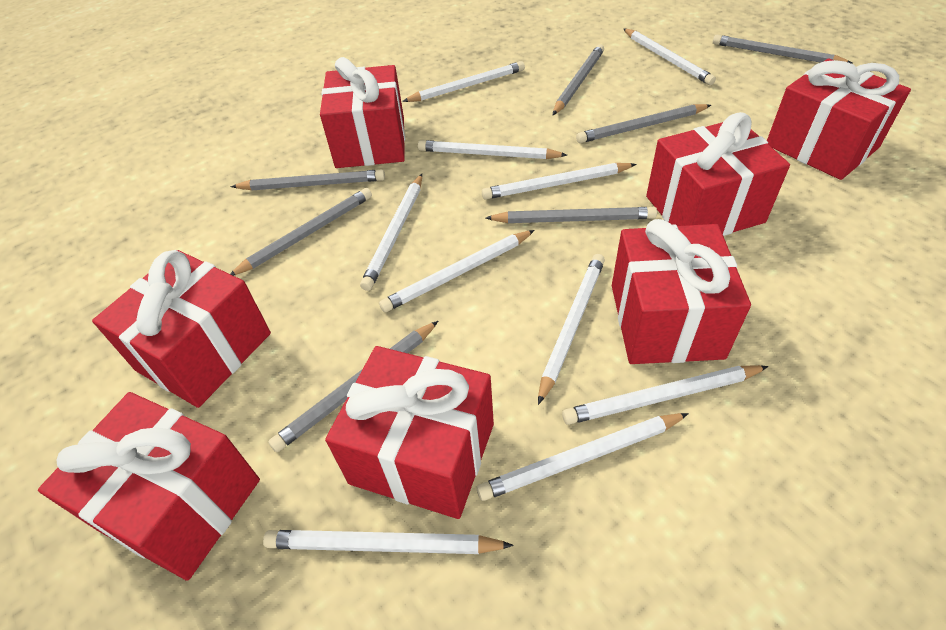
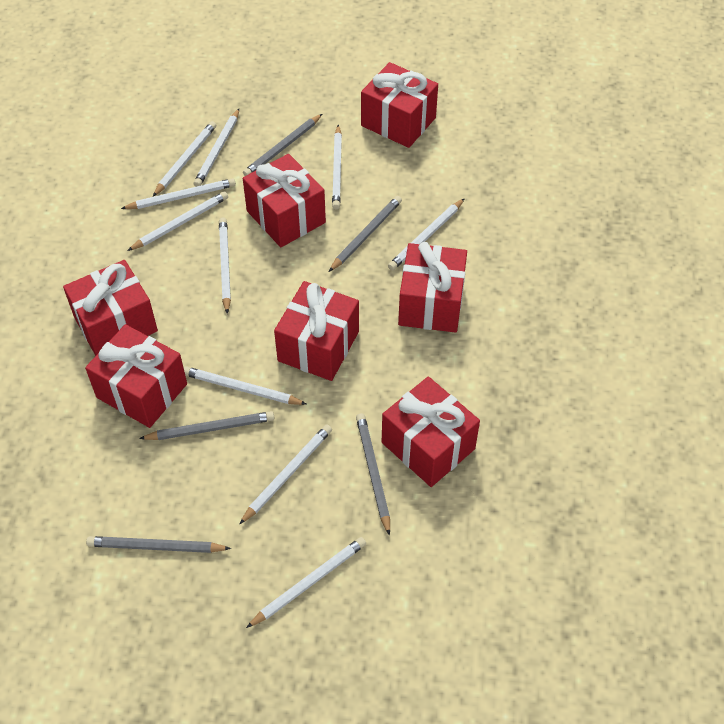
grey pencil: [230,188,372,276] [231,169,385,190] [268,321,438,452] [485,207,657,223] [553,44,604,115] [576,104,711,143] [713,35,852,64] = 7 -> [86,536,231,553] [139,411,274,440] [243,114,322,176] [329,196,402,272] [356,413,390,536] = 5

